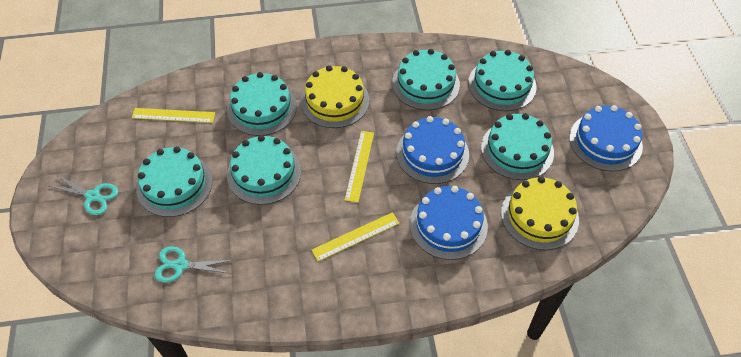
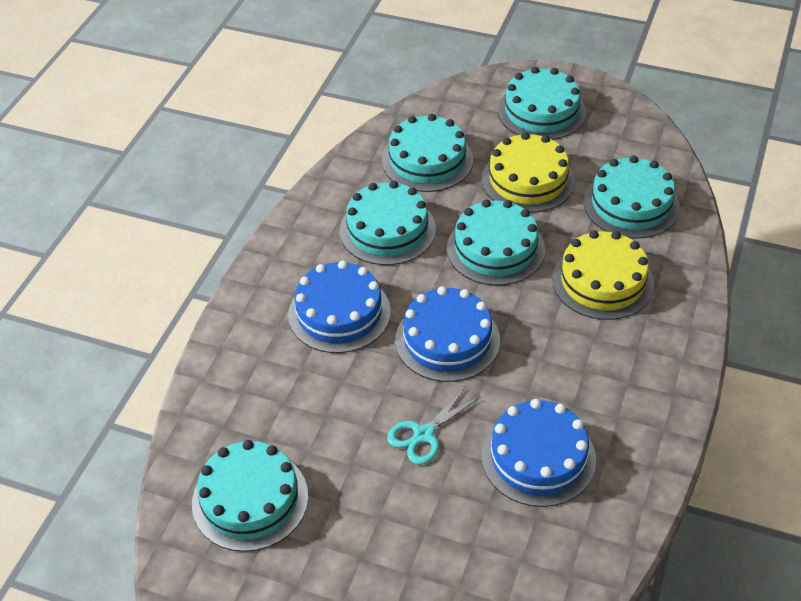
turquoise scissors: [49,175,118,215] [154,246,234,283] = 2 -> [387,386,481,465] = 1
yellow ruler: [132,108,215,123] [312,212,399,261] [345,131,374,203] = 3 -> none = 0

